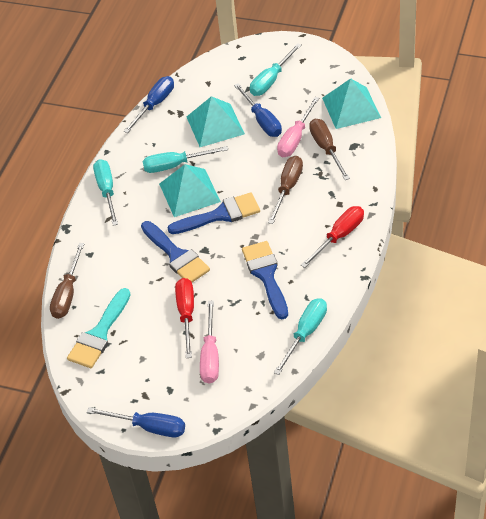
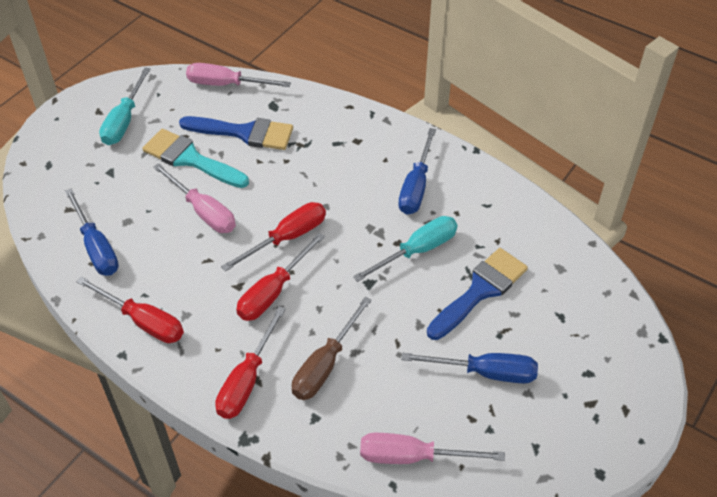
blue brush: [141,221,210,282] [168,192,260,234] [242,241,288,319] = 3 -> [179,116,293,150] [427,248,528,340] = 2
brown screwdriver: [50,243,84,319] [268,156,303,224] [309,119,350,180] = 3 -> [292,297,372,400] = 1
pink screwdriver: [200,300,219,384] [277,97,319,157] = 2 -> [153,163,236,233] [186,63,291,87] [360,433,505,464] = 3
red screwdriver: [175,278,194,358] [301,206,364,268] = 2 -> [77,277,184,343] [215,306,286,419] [221,202,326,271] [236,233,325,321] = 4
turquoise pyramid: [159,164,221,217] [187,96,245,147] [322,79,381,129] = 3 -> none = 0
turquoise screwdriver: [93,159,118,226] [143,146,228,173] [250,43,302,96] [274,298,327,375] = 4 -> [99,67,151,145] [353,216,457,282] = 2

